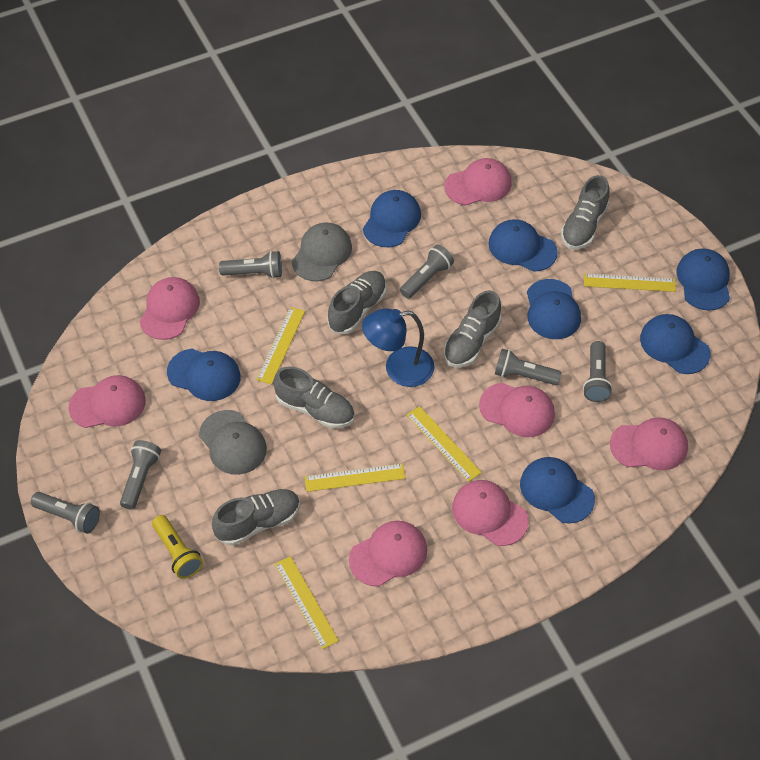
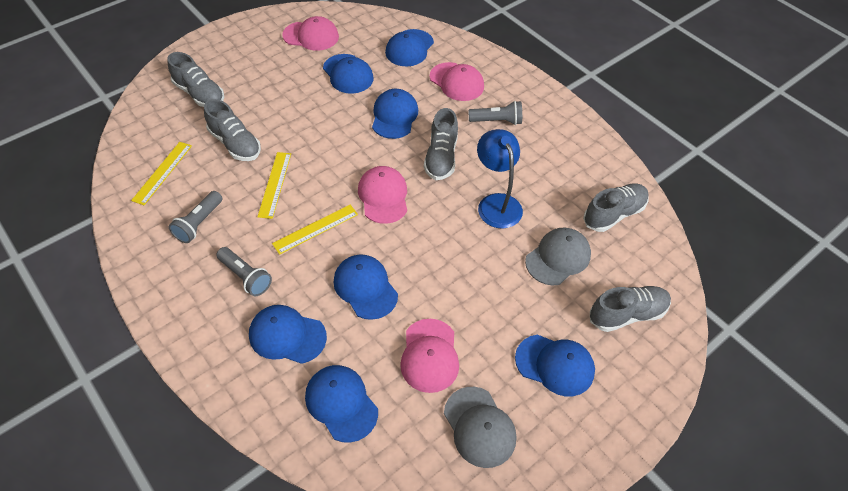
grey flashlight: [31,492,100,534] [120,440,161,510] [219,251,282,278] [400,245,454,299] [495,349,562,385] [583,341,613,402] = 6 -> [169,191,223,243] [216,247,272,296] [468,101,522,125] = 3
pink cap: [69,375,146,428] [140,277,200,340] [349,521,427,587] [444,158,511,206] [452,480,528,546] [479,383,555,437] [610,417,688,470] = 7 -> [282,16,339,51] [358,166,407,224] [400,319,459,393] [430,62,484,101] = 4
yellow flashlight: [152,515,203,579] = 1 -> none = 0
yellow ruler: [256,307,305,384] [275,556,339,649] [304,463,406,492] [407,406,482,482] [584,273,676,292] = 5 -> [131,142,192,205] [257,152,291,219] [272,205,358,255] = 3

